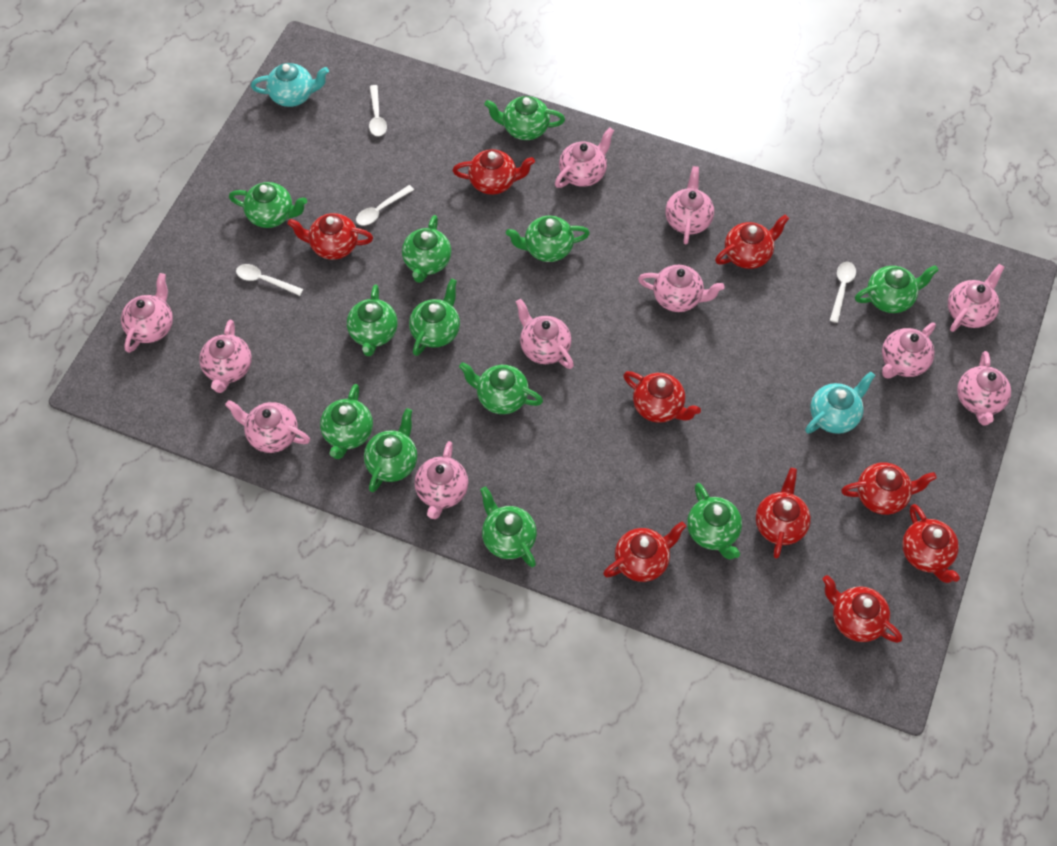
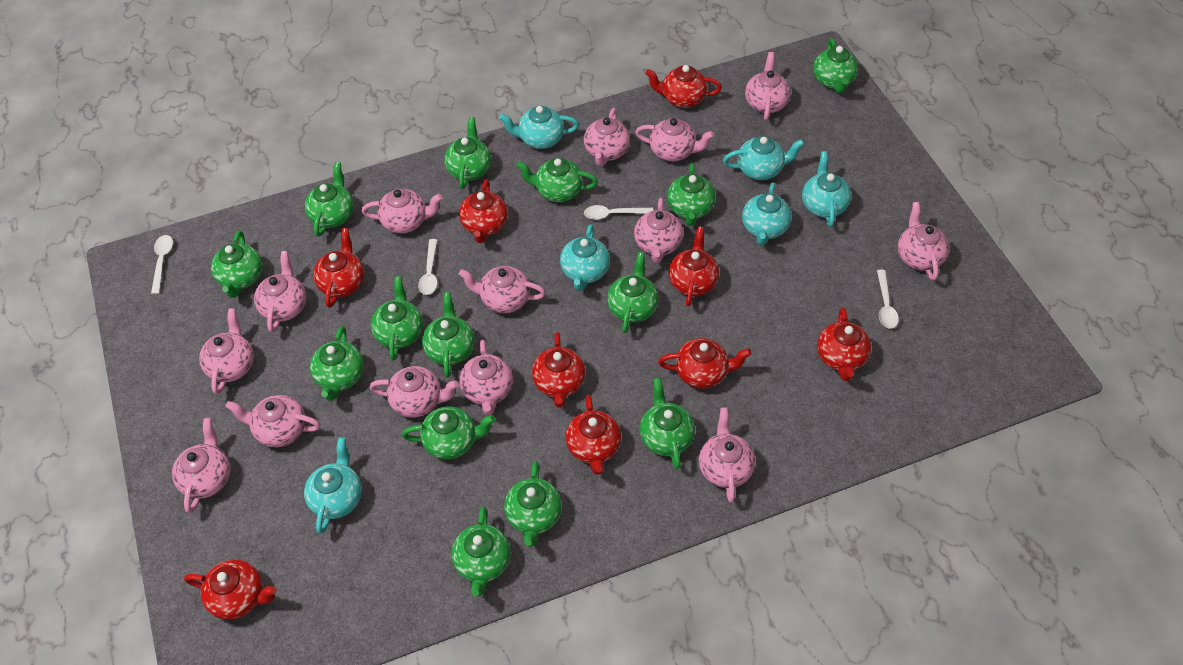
green teapot: [229,182,307,228] [320,384,373,459] [347,284,398,356] [364,408,417,492] [402,215,451,283] [409,279,460,356] [459,362,543,414] [480,487,537,567] [484,96,565,140] [506,216,590,262] [687,483,742,559] [855,265,939,313] = 12 -> [211,230,263,298] [305,162,354,237] [310,326,364,401] [371,276,423,360] [402,406,495,460] [422,292,475,378] [444,117,491,189] [452,506,511,596] [504,461,562,547] [516,158,598,202] [607,252,659,333] [639,378,695,469] [667,163,716,226] [813,38,858,93] = 14
pink teapot: [121,273,173,353] [199,320,252,393] [225,400,310,453] [414,441,468,519] [516,299,574,369] [555,127,614,188] [638,265,724,312] [665,166,714,244] [882,323,936,378] [948,264,1005,332] [957,351,1011,426] = 11 -> [172,418,231,513] [199,308,254,395] [225,395,320,447] [254,251,306,333] [361,189,443,233] [369,366,459,418] [459,266,546,313] [459,340,513,415] [584,108,630,166] [634,198,683,263] [635,118,714,161] [699,407,755,503] [745,52,791,120] [898,202,949,281] = 14
turquoise teapot: [251,63,329,107] [805,371,875,434] = 2 -> [304,437,362,534] [499,106,579,149] [560,224,610,291] [723,136,805,180] [742,182,791,246] [802,151,851,227] = 6

